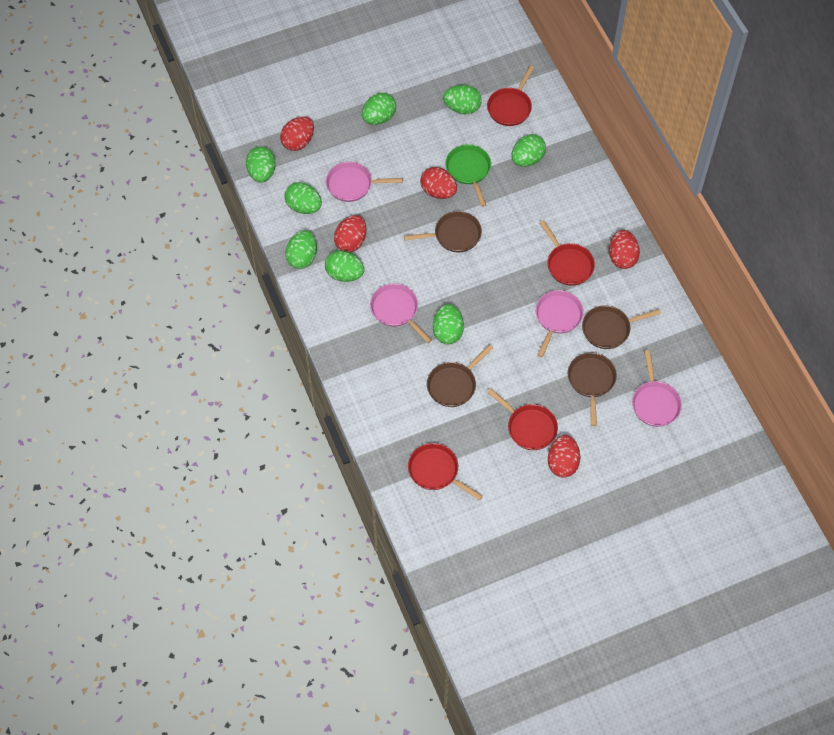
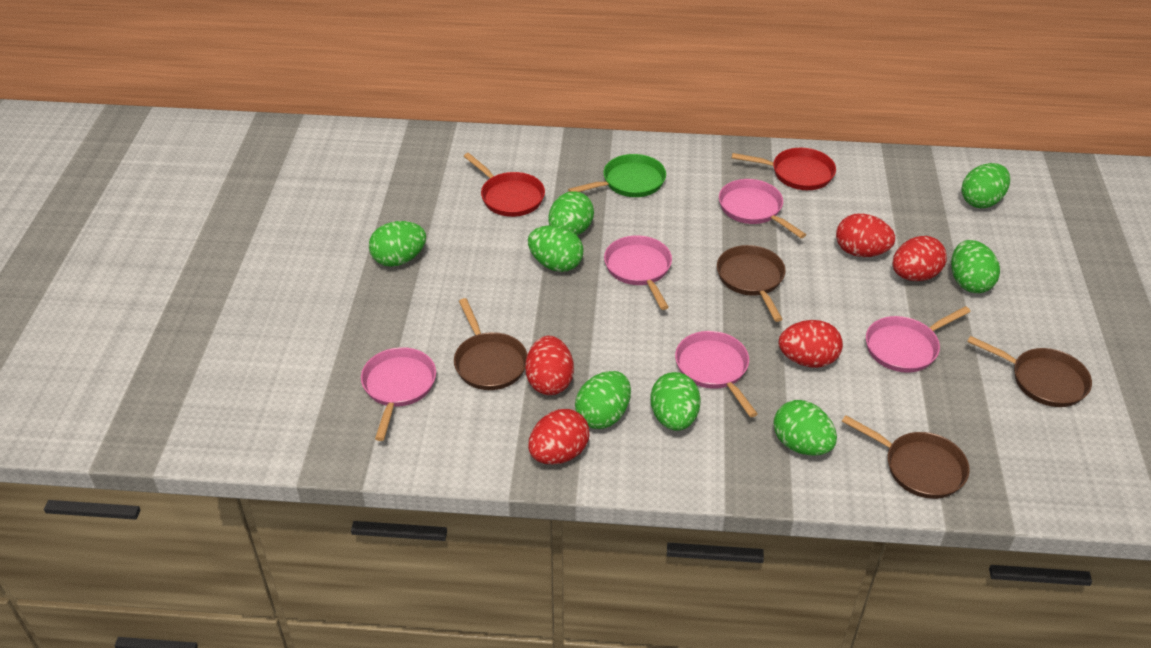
pink pan: [326,162,403,202] [370,283,432,343] [536,290,584,357] [632,350,682,427] = 4 -> [361,347,436,441] [604,236,672,310] [675,331,758,417] [719,179,806,238] [866,306,971,373] = 5
red pan: [408,443,483,500] [487,65,535,126] [487,388,558,450] [539,220,595,286] = 4 -> [464,153,545,217] [732,148,836,190] = 2

